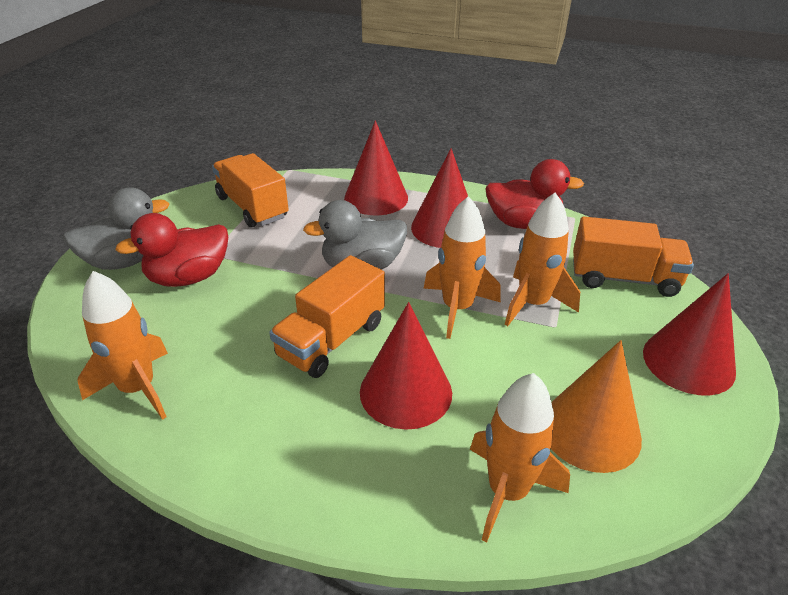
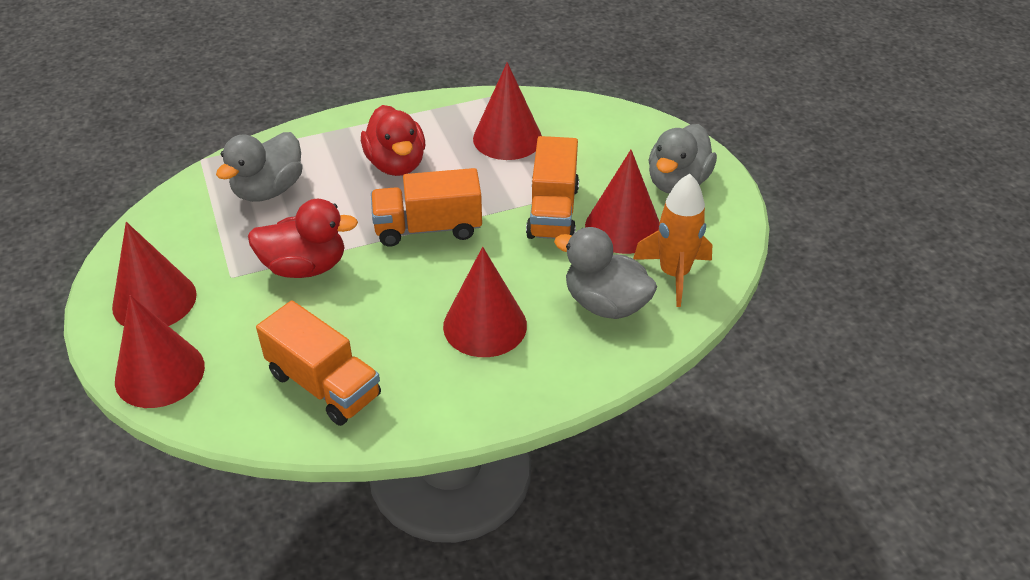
grey duck: [63,187,170,270] [303,200,407,270] = 2 -> [216,132,303,202] [554,227,657,319] [648,124,717,194] = 3
orange cone: [551,340,642,473] = 1 -> none = 0
orange rocket: [77,271,168,420] [423,196,501,339] [470,373,570,543] [505,193,580,326] = 4 -> [633,174,713,307] = 1
red cone: [344,121,408,215] [360,302,452,429] [411,148,468,248] [643,273,736,395] = 4 -> [112,222,197,326] [115,295,205,408] [443,247,527,357] [473,62,542,160] [585,150,660,254] = 5

